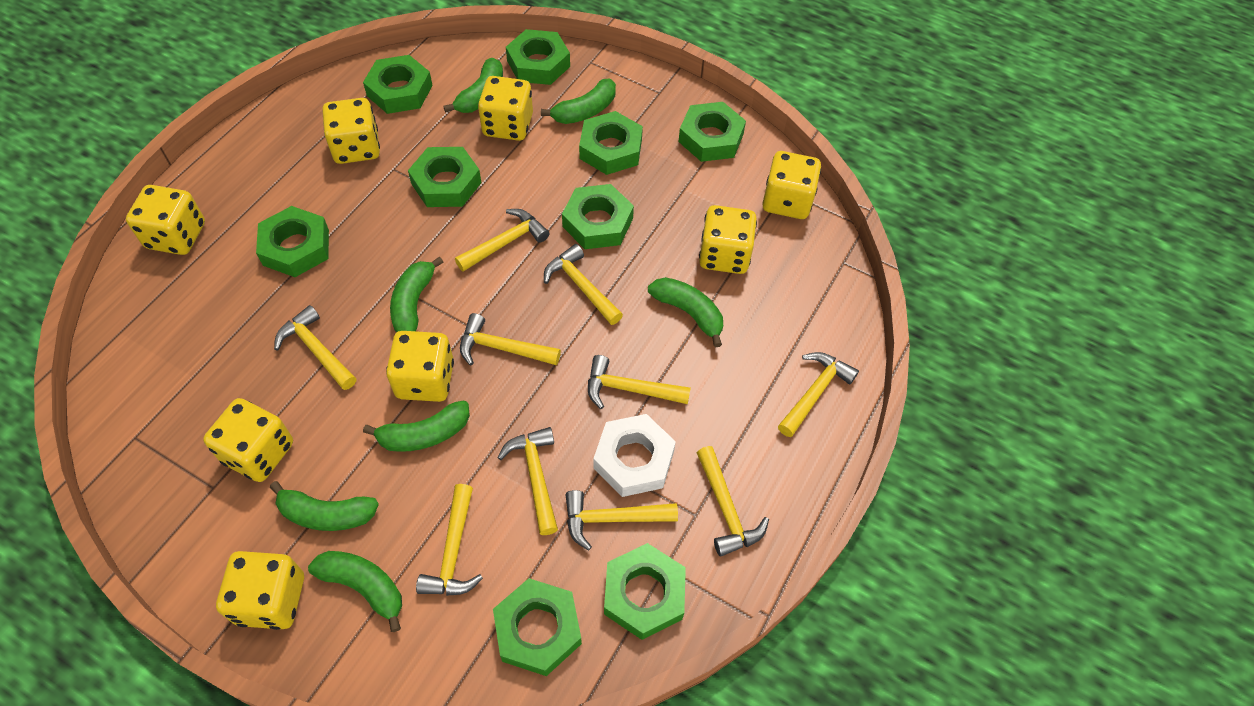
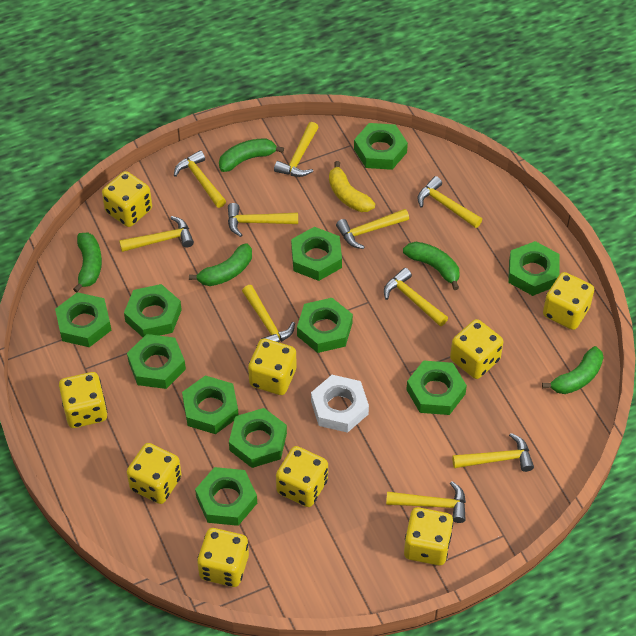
green banana: [270,481,379,531] [308,551,402,632] [363,400,470,452] [390,256,443,332] [443,58,503,113] [541,79,616,124] [648,277,723,347] = 7 -> [73,232,102,293] [189,243,252,286] [219,139,284,172] [403,242,460,290] [542,346,604,394] = 5
green nut: [256,206,329,277] [363,55,433,114] [408,147,481,207] [493,578,582,676] [506,29,570,85] [562,184,634,249] [579,111,643,175] [604,543,686,640] [678,102,746,162] = 9 -> [55,292,111,347] [124,284,182,337] [127,334,186,389] [182,375,239,434] [195,467,257,526] [229,408,287,468] [291,227,342,281] [297,298,353,353] [354,123,408,170] [406,361,467,415] [508,241,560,296] = 11
yellow banana: none = 0 -> [329,161,375,212] = 1
yellow dice: [126,185,205,255] [203,398,293,482] [216,551,304,630] [322,98,380,164] [386,331,454,402] [478,76,533,141] [699,205,757,274] [762,151,821,219] = 8 -> [59,372,107,428] [102,171,152,227] [127,443,182,504] [197,528,249,587] [248,339,297,395] [276,446,328,507] [404,507,453,566] [450,319,503,379] [543,272,594,330] = 9

